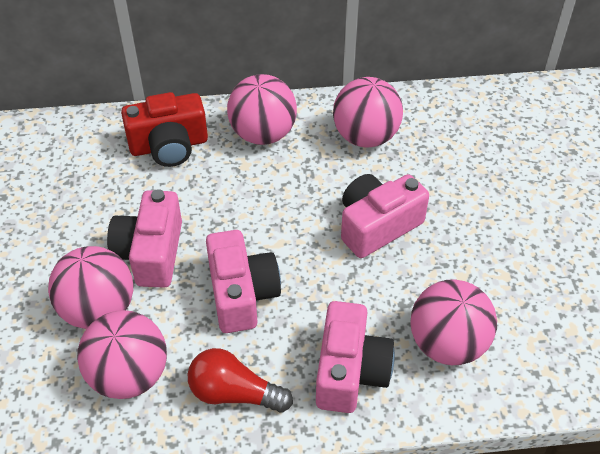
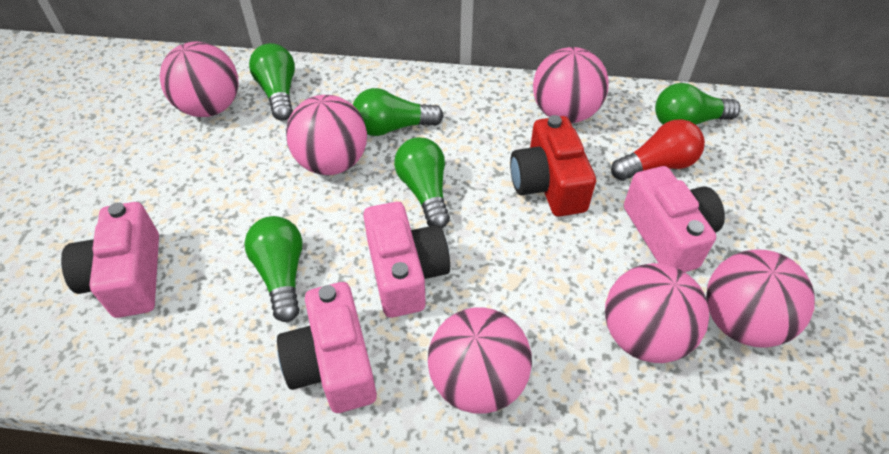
green light bulb: none = 0 -> [244,216,302,322] [249,43,295,121] [353,88,444,136] [394,137,450,228] [655,83,740,125] = 5
pink ball: [48,246,133,329] [77,310,167,399] [227,74,297,145] [333,77,403,147] [410,280,497,365] = 5 -> [159,41,238,117] [286,95,367,175] [428,308,532,414] [533,47,609,123] [605,263,709,363] [706,249,815,348] = 6

